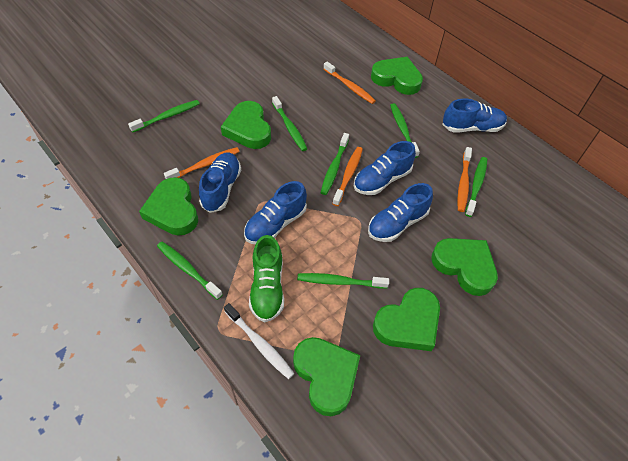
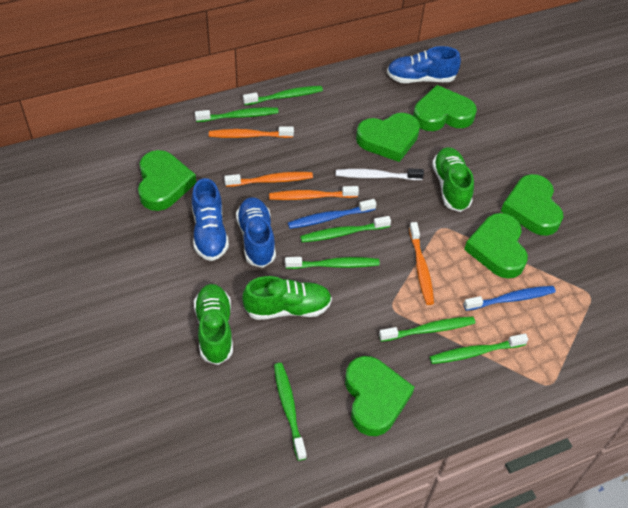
blue shoe: [199,153,241,213] [244,181,307,244] [354,141,416,195] [368,183,433,242] [442,99,507,132] = 5 -> [192,178,229,261] [236,197,276,268] [387,46,461,83] = 3
blue toothbrush: none = 0 -> [288,199,376,229] [463,286,556,311] = 2
green shoe: [249,235,284,322] = 1 -> [194,284,233,365] [242,276,332,320] [432,147,474,212] = 3

